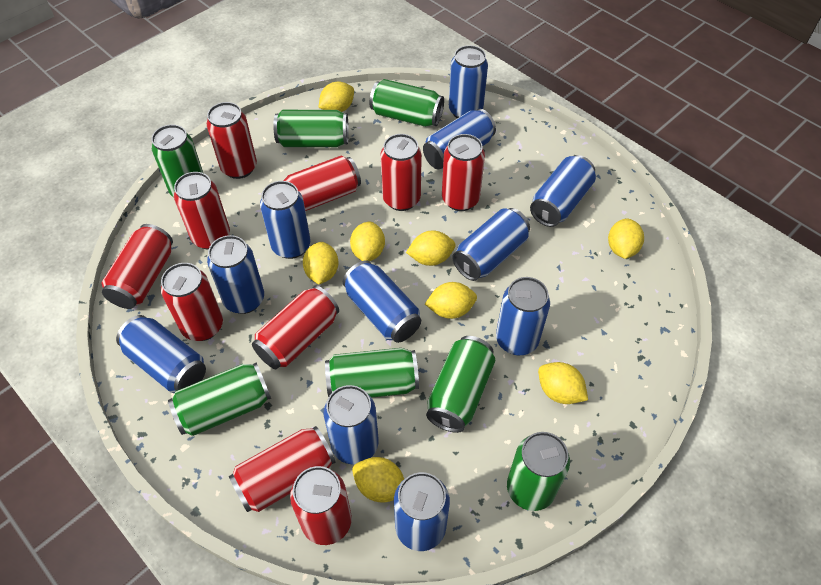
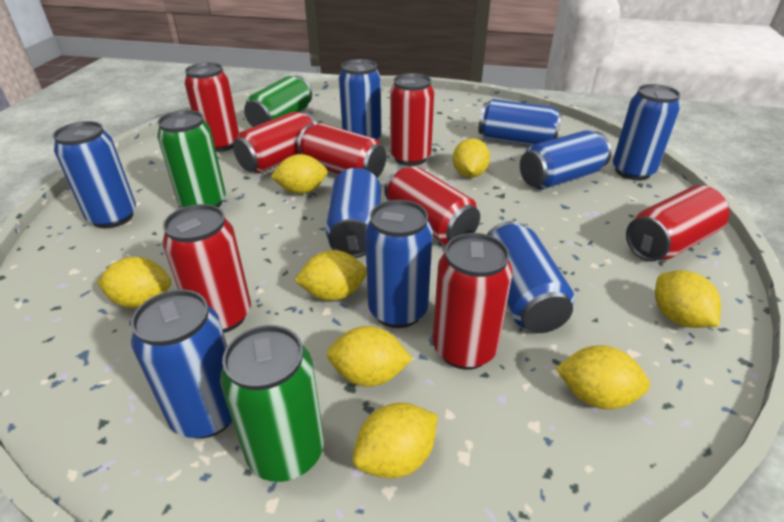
blue can: [116,315,206,393] [207,235,264,314] [260,181,310,259] [324,385,379,464] [343,260,421,343] [394,472,450,551] [423,109,496,170] [449,45,488,118] [452,208,530,281] [496,277,550,355] [530,155,596,227] = 11 -> [53,121,136,228] [131,289,232,439] [325,168,381,258] [339,59,381,139] [365,200,433,328] [478,99,563,146] [487,221,574,333] [520,130,612,190] [613,84,681,180] = 9
green can: [151,125,203,197] [168,363,271,436] [273,110,349,147] [325,348,419,398] [369,79,444,127] [426,336,495,433] [507,432,570,511] = 7 -> [157,110,226,208] [220,325,324,482] [244,76,312,127] = 3
red can: [101,224,173,309] [161,263,223,341] [174,172,230,250] [207,102,257,179] [229,426,336,512] [252,286,339,369] [283,156,361,211] [290,466,352,545] [381,134,422,211] [442,134,485,211] = 10 -> [162,204,251,333] [184,62,239,152] [233,111,317,173] [297,123,386,178] [384,165,480,245] [390,73,434,166] [433,233,513,370] [626,185,730,261] = 8

